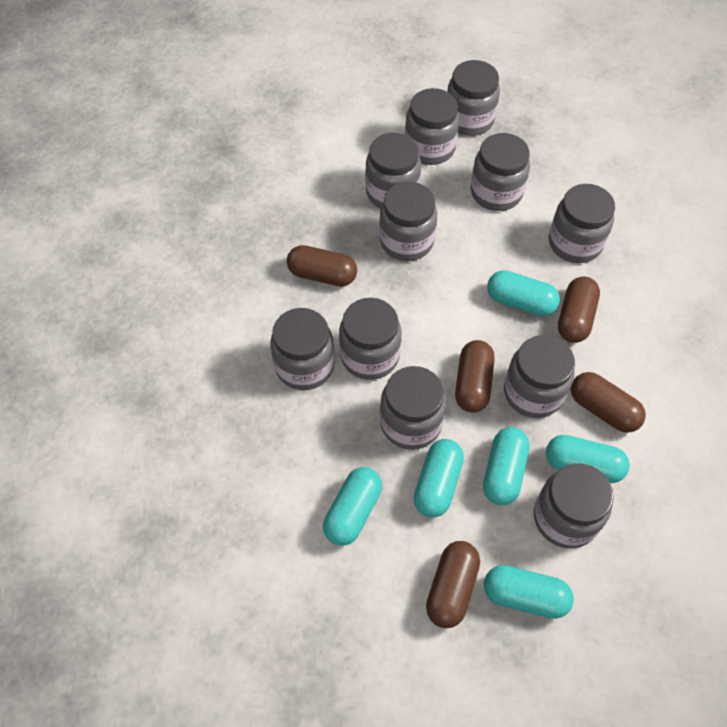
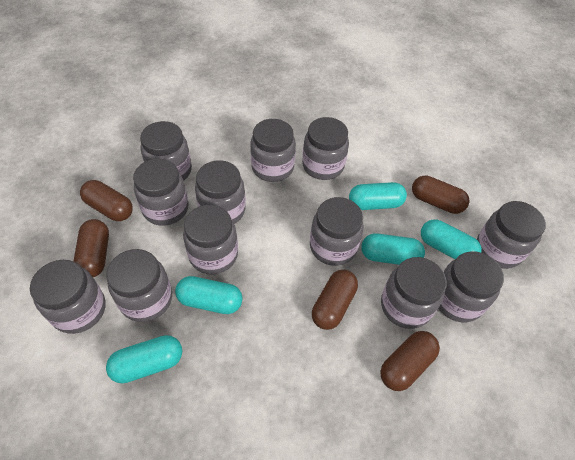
grey jar: [270,308,335,390] [339,298,402,380] [365,133,421,208] [379,182,437,261] [380,366,446,450] [405,88,459,165] [447,60,500,136] [471,133,530,211] [504,335,575,418] [534,464,614,549] [549,184,615,263] = 11 -> [30,260,106,334] [106,249,172,322] [133,159,189,226] [140,121,192,181] [183,205,238,274] [195,160,246,224] [250,119,296,182] [302,117,349,180] [310,197,364,266] [381,257,447,329] [438,251,504,322] [477,201,546,269] = 12
turquoise capsule: [323,467,382,546] [414,439,464,517] [483,427,530,505] [484,565,574,619] [487,270,560,316] [546,435,630,483] = 6 -> [106,335,182,384] [175,276,243,314] [349,182,407,210] [361,233,425,265] [421,219,482,259] = 5

